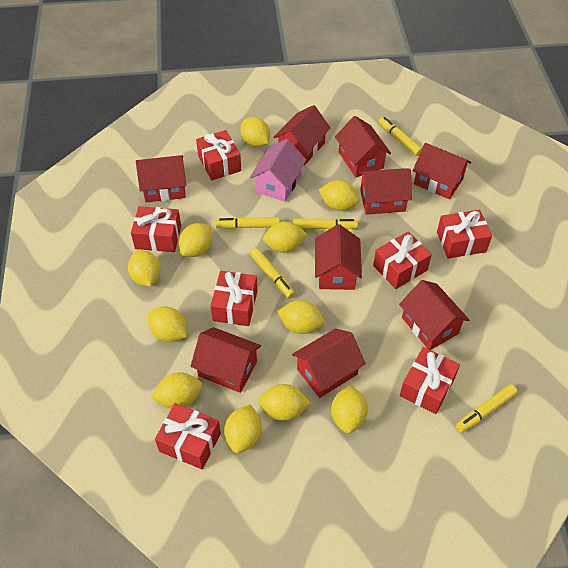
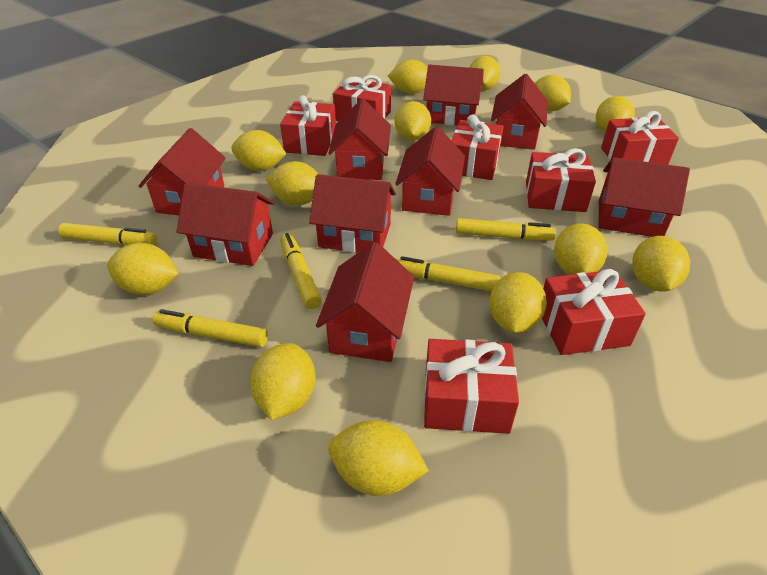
pink house: [250,139,306,202] = 1 -> none = 0
yellow lemon: [128,250,161,287] [148,306,187,342] [151,372,203,409] [179,223,212,257] [224,404,262,453] [240,117,270,147] [258,384,311,421] [263,221,308,253] [277,300,324,334] [319,180,360,211] [331,385,368,434] = 11 -> [107,243,179,295] [231,130,286,171] [250,343,316,420] [266,161,318,206] [328,420,429,496] [388,59,428,94] [395,101,431,141] [469,56,500,91] [489,272,547,333] [535,75,571,111] [554,223,608,275] [596,96,635,133] [632,236,690,291] = 13

